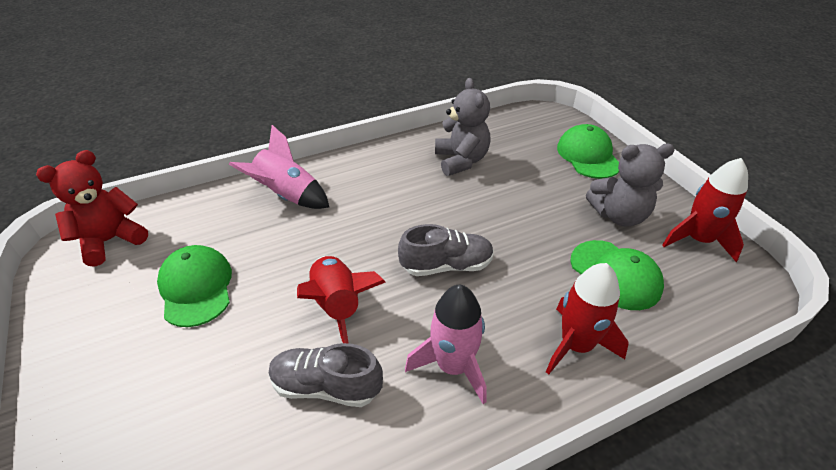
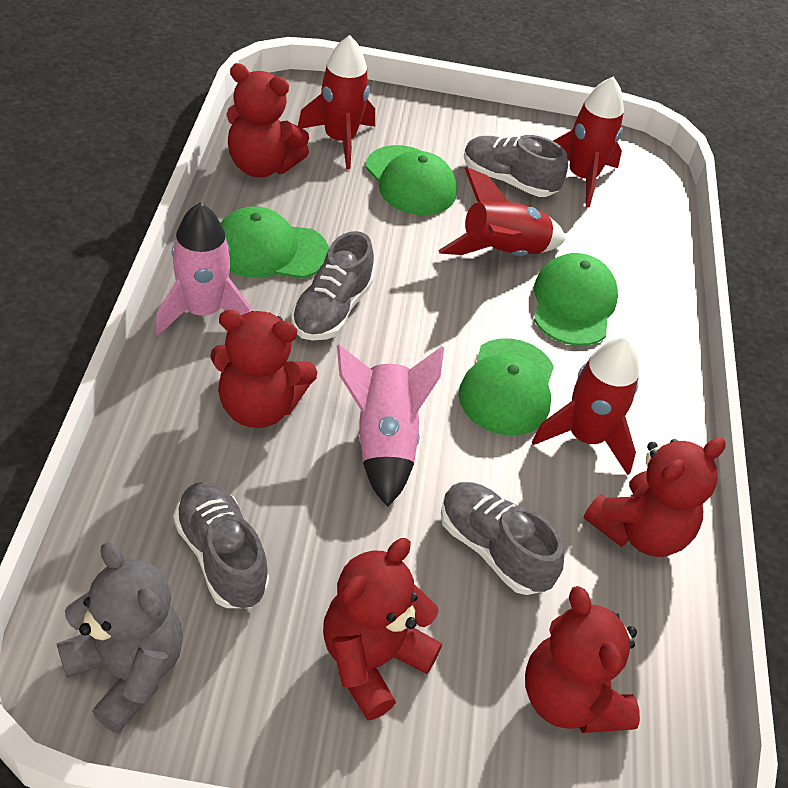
green cap: [157,245,232,327] [557,124,619,179] [570,240,664,310] = 3 -> [221,206,329,279] [365,145,457,215] [459,338,554,435] [534,253,618,346] = 4
grey shoe: [269,343,383,407] [398,224,494,276] = 2 -> [173,482,269,608] [291,231,374,341] [441,482,564,595] [464,135,568,197] = 4
grey teddy bear: [435,78,491,176] [586,143,675,227] = 2 -> [57,542,183,734] = 1
red rocket: [297,256,385,343] [546,263,628,375] [662,158,748,262] = 3 -> [298,35,375,169] [438,167,566,256] [532,337,639,475] [553,76,624,207] = 4
red teddy bear: [36,150,148,267] = 1 -> [210,310,317,428] [226,63,309,177] [323,538,442,720] [525,586,640,733] [584,437,726,557] = 5

